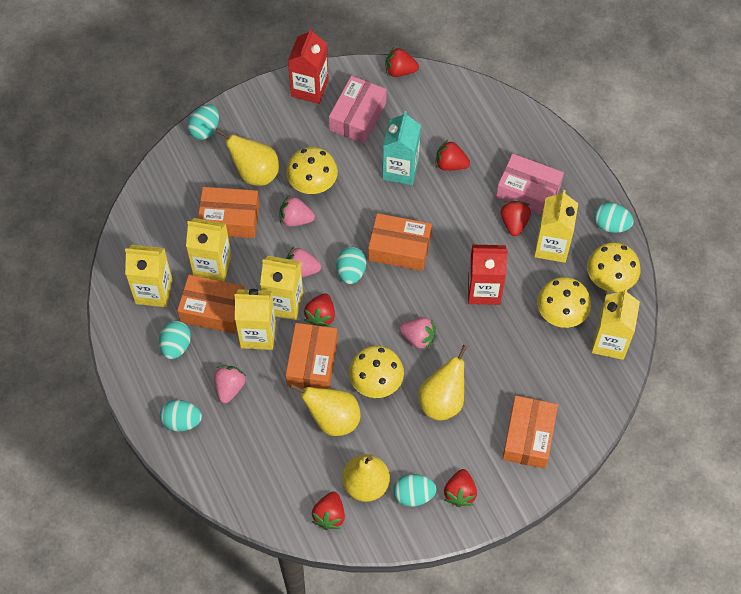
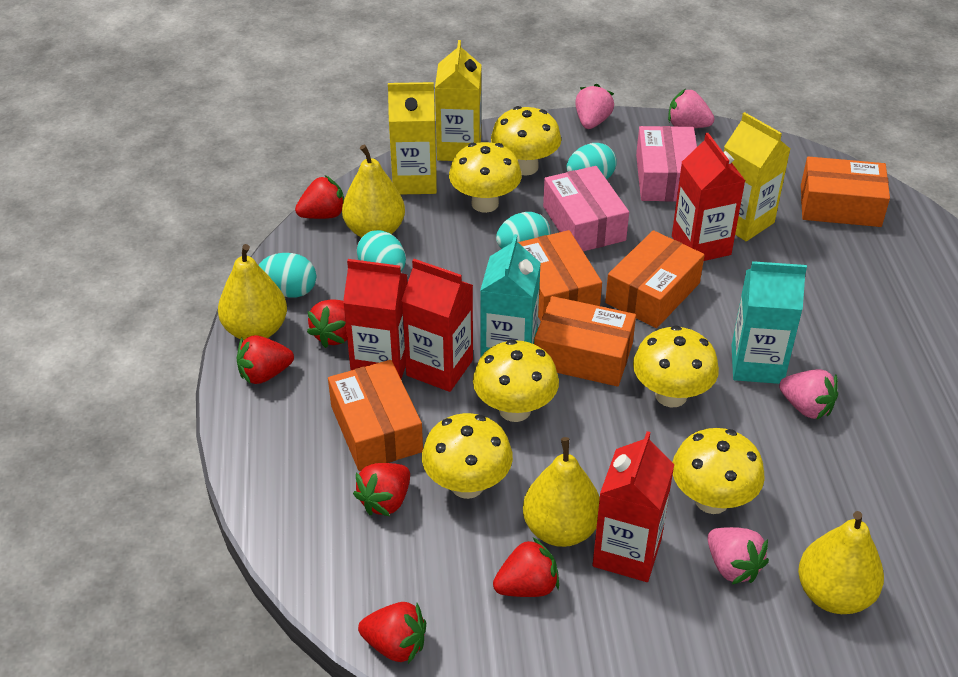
red carton: [288,28,329,104] [468,244,508,305] = 2 -> [343,259,408,379] [402,259,473,392] [593,431,674,582] [672,133,745,261] = 4
turquoise carton: [383,111,421,185] = 1 -> [480,234,541,358] [732,261,807,384] = 2
turquoise egg: [159,321,191,359] [160,400,202,432] [188,104,219,140] [336,247,366,284] [393,474,437,507] [594,202,634,233] = 6 -> [259,253,316,298] [357,230,406,271] [496,212,551,249] [567,143,617,179] = 4
yellow carton: [125,245,173,307] [186,218,232,282] [235,289,276,350] [260,256,303,320] [534,190,578,263] [591,288,640,360] = 6 -> [388,82,437,195] [435,40,481,161] [724,112,790,241] = 3
yellow mushroom: [286,147,338,194] [349,346,404,398] [537,277,591,328] [587,242,640,292] = 4 -> [422,413,513,499] [449,142,522,213] [473,340,559,422] [491,106,561,176] [633,325,719,407] [672,428,765,514] = 6

